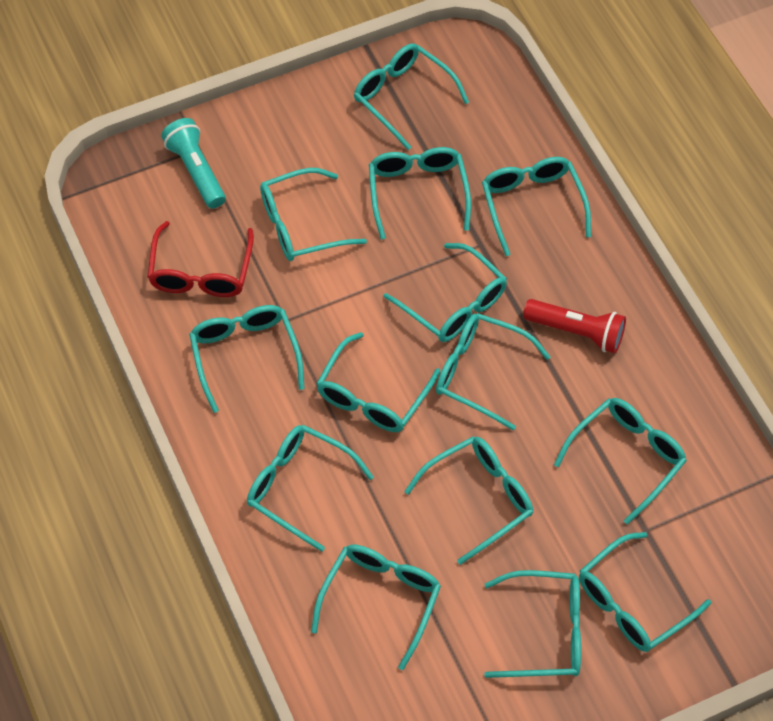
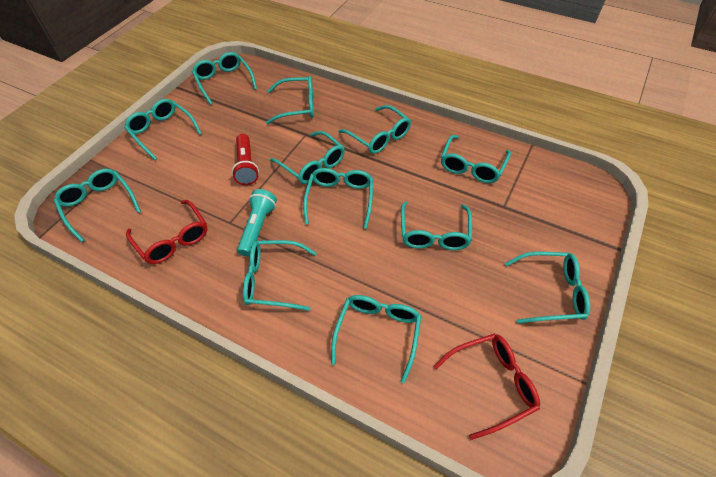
red glasses: [147,221,254,297] = 1 -> [126,200,207,264] [433,334,540,440] = 2
turquoise glasses: [189,305,305,413] [247,425,374,552] [260,168,367,261] [311,545,441,670] [316,332,441,432] [354,44,469,150] [369,147,471,240] [384,243,507,342] [404,436,533,565] [436,313,551,431] [482,157,591,256] [484,570,581,678] [554,398,687,525] [579,532,711,652] = 14 -> [54,169,141,242] [124,99,202,160] [192,52,257,105] [243,240,317,311] [266,76,314,124] [270,131,345,184] [303,168,373,229] [331,295,421,383] [338,105,411,154] [401,202,472,250] [441,135,511,183] [505,252,590,324] = 12

